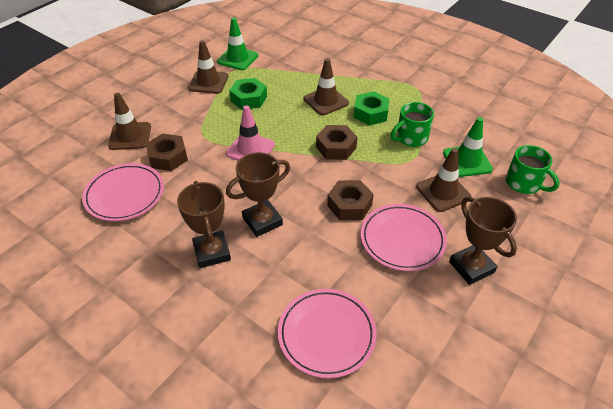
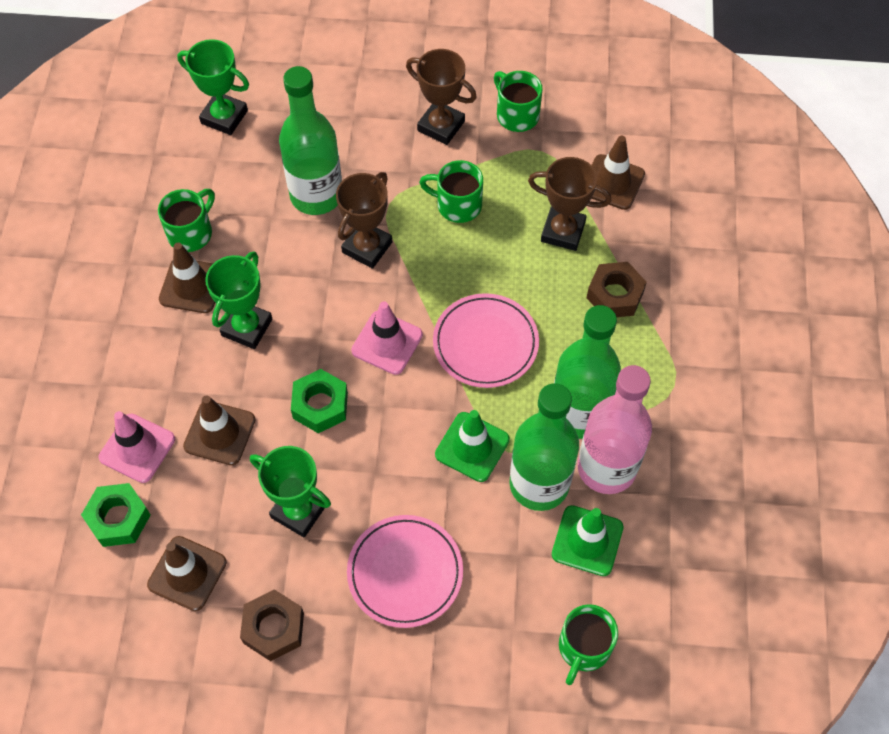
brown nut: [146,133,188,171] [316,125,357,160] [327,180,374,220] = 3 -> [240,589,304,661] [587,262,647,317] = 2
green bottle: none = 0 -> [279,66,342,215] [509,383,579,511] [554,305,621,439] = 3
green mug: [391,102,434,147] [505,145,560,194] = 2 -> [158,189,215,252] [419,160,483,223] [494,71,543,132] [559,604,618,685] = 4
green trophy: none = 0 -> [177,39,249,135] [205,251,272,349] [250,446,331,537] = 3
pink bottle: none = 0 -> [578,365,652,494] = 1
pink plate: [82,163,164,221] [278,289,377,378] [361,204,447,271] = 3 -> [347,515,463,628] [433,293,539,388] = 2
pink traffic cone: [226,105,275,161] = 1 -> [99,411,175,483] [351,301,423,375] = 2

